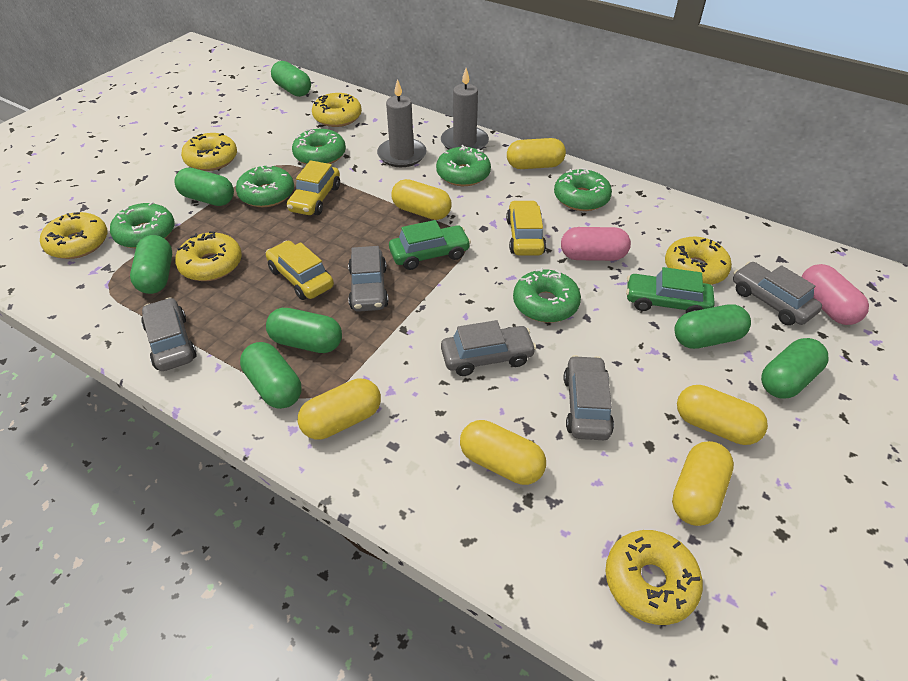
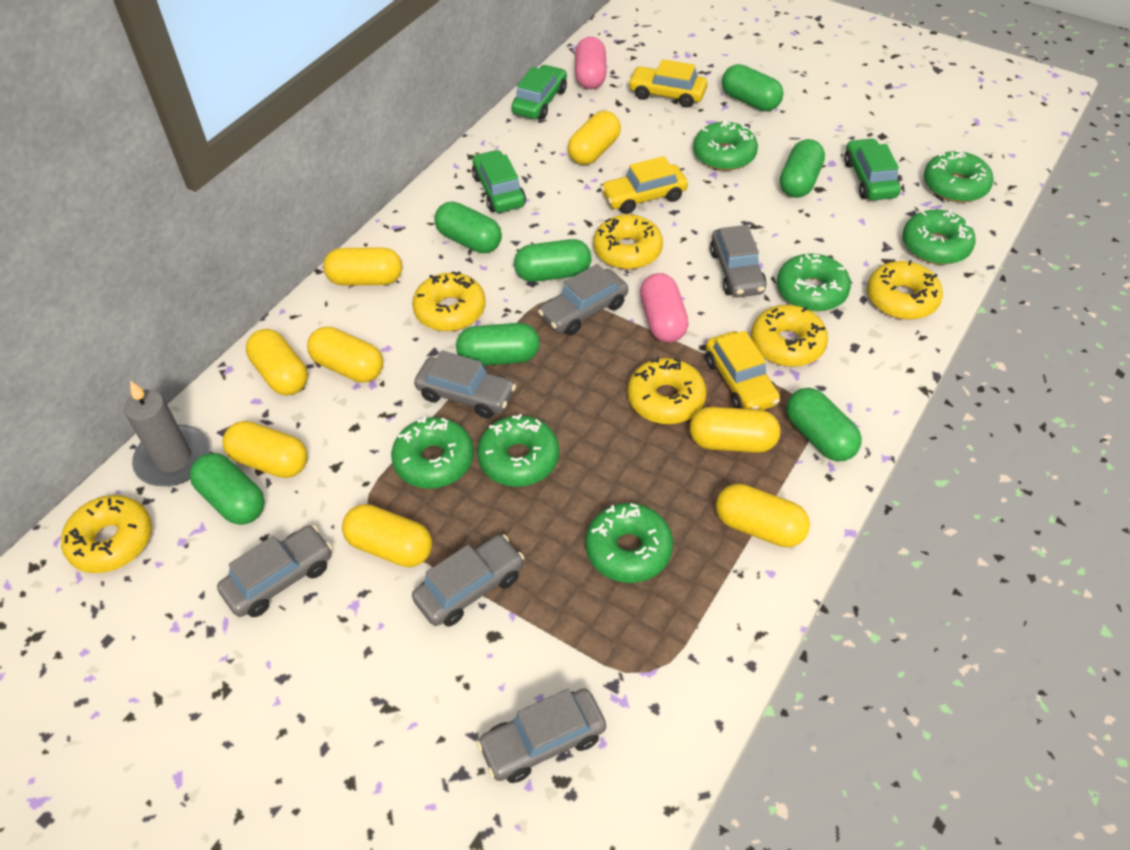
green car: [389,220,471,270] [626,267,715,313] = 2 -> [472,150,526,213] [511,65,567,120] [844,138,901,200] = 3
green donut: [110,202,175,249] [236,166,294,207] [292,129,346,165] [436,145,491,186] [513,268,581,323] [554,168,612,211] = 6 -> [391,417,474,489] [477,414,559,487] [585,503,673,583] [693,119,758,171] [777,254,851,312] [903,209,975,265] [924,150,993,202] = 7
grey candle: [377,79,427,167] [441,68,489,150] = 2 -> [124,381,210,486] = 1
grey car: [141,297,197,371] [348,246,389,312] [441,320,537,376] [564,355,614,440] [733,262,822,325] = 5 -> [217,525,332,617] [412,534,524,626] [414,350,516,418] [477,689,606,783] [538,264,628,335] [710,225,767,297] = 6
yellow capsule: [298,378,381,440] [391,179,451,220] [460,420,546,485] [507,138,566,169] [672,441,734,526] [677,385,768,445] = 6 -> [222,421,308,478] [246,329,308,396] [307,327,383,383] [323,247,402,286] [342,504,432,567] [568,111,621,165] [690,407,780,453] [716,484,810,547] = 8

